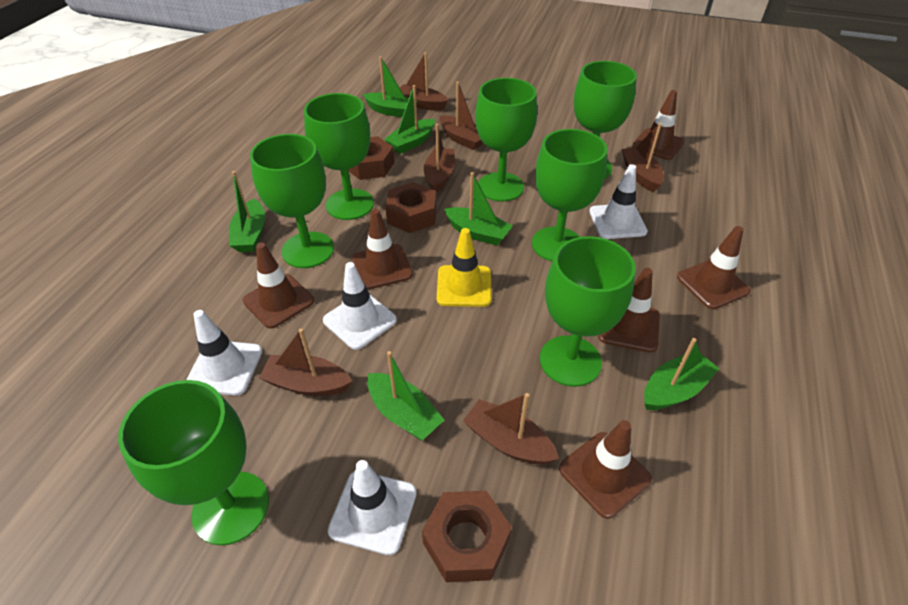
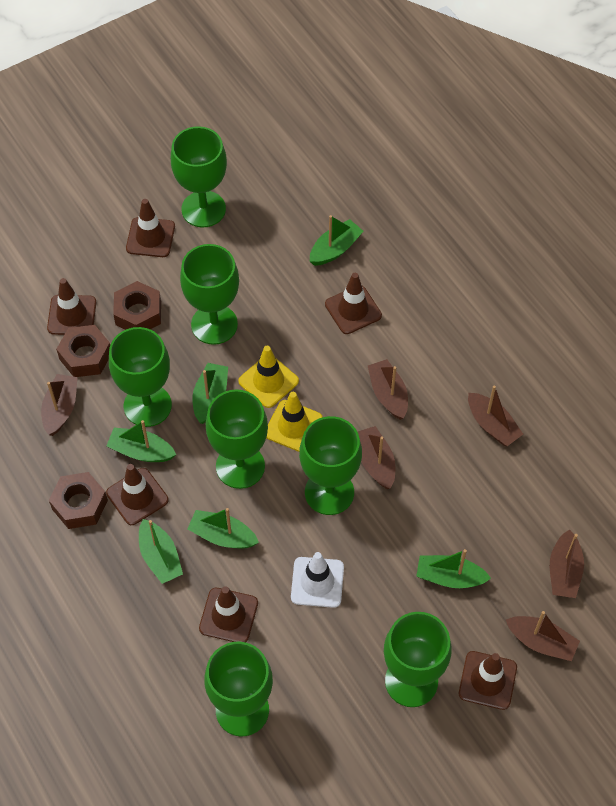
white traffic cone: [186,310,262,396] [323,262,397,350] [328,460,417,555] [589,164,648,239] = 4 -> [291,552,344,608] = 1
yellow traffic cone: [437,228,492,307] = 1 -> [238,346,299,408] [266,392,323,452] = 2

